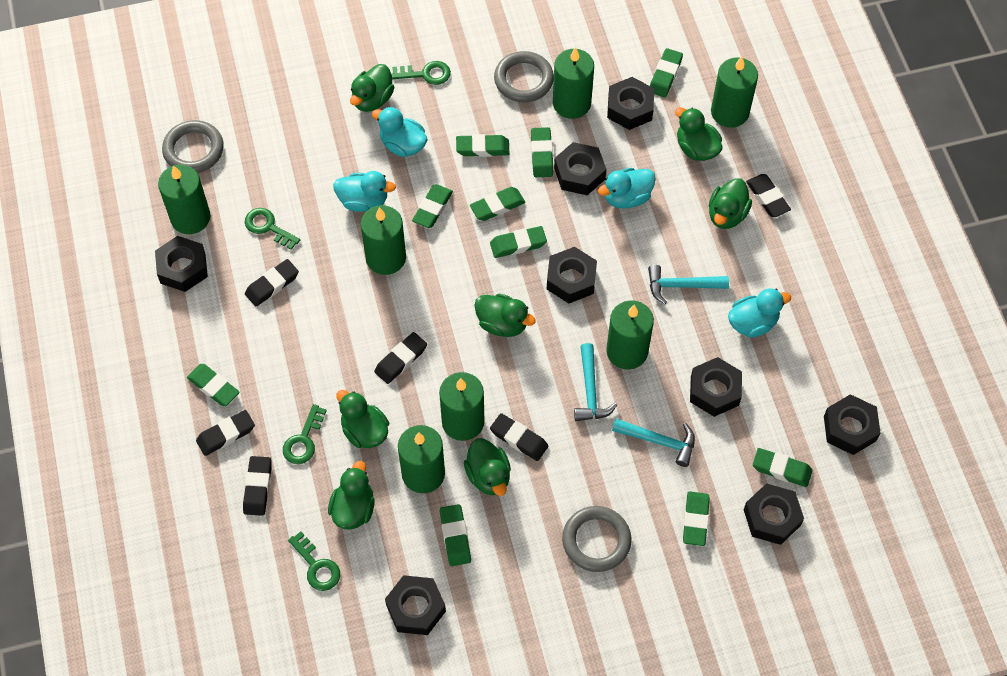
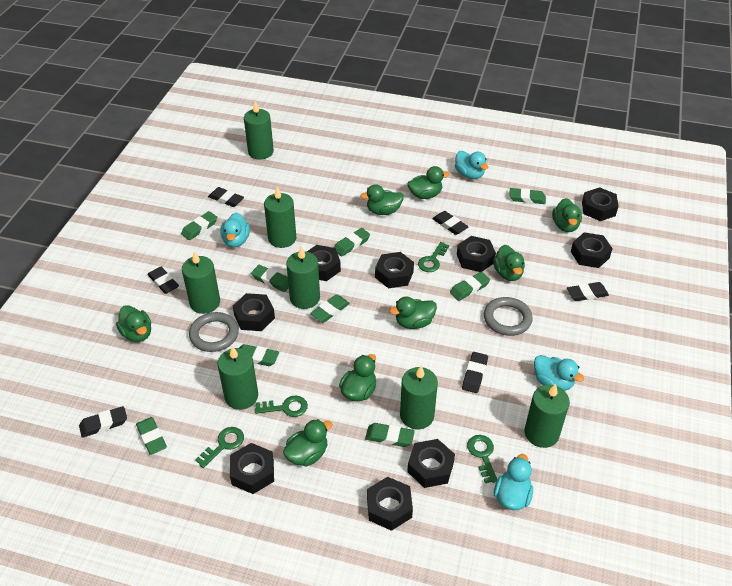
black nut: [155,236,208,292] [385,575,446,635] [547,247,597,303] [554,142,606,195] [607,77,654,130] [690,357,742,417] [744,483,804,545] [824,394,880,455] = 8 -> [230,443,274,494] [233,293,275,331] [307,245,341,281] [367,477,413,531] [375,252,414,288] [407,439,455,488] [457,236,496,272] [571,232,613,268] [582,187,619,221] = 9
green duck: [328,461,375,530] [336,390,389,448] [350,64,394,112] [464,438,511,496] [474,294,536,337] [675,107,722,161] [709,178,752,229] = 7 -> [116,305,151,342] [283,419,333,466] [339,354,376,402] [360,184,404,215] [389,297,437,329] [408,166,449,199] [493,245,525,281] [552,198,582,232] = 8
green eraser: [187,364,240,406] [412,184,453,228] [440,504,471,566] [456,134,509,157] [470,187,525,221] [490,226,547,258] [531,127,553,177] [650,48,683,97] [683,491,710,546] [753,448,813,487] = 10 -> [136,417,167,455] [181,211,217,240] [239,344,279,366] [251,265,289,292] [310,295,350,323] [334,228,370,257] [365,423,415,447] [450,272,490,301] [509,188,546,204] = 9
grey ring: [162,120,224,173] [494,51,554,102] [562,506,632,572] = 3 -> [189,312,239,352] [484,297,533,336] = 2
turquoise hammer: [574,343,617,421] [612,419,695,467] [648,265,729,304] = 3 -> none = 0

